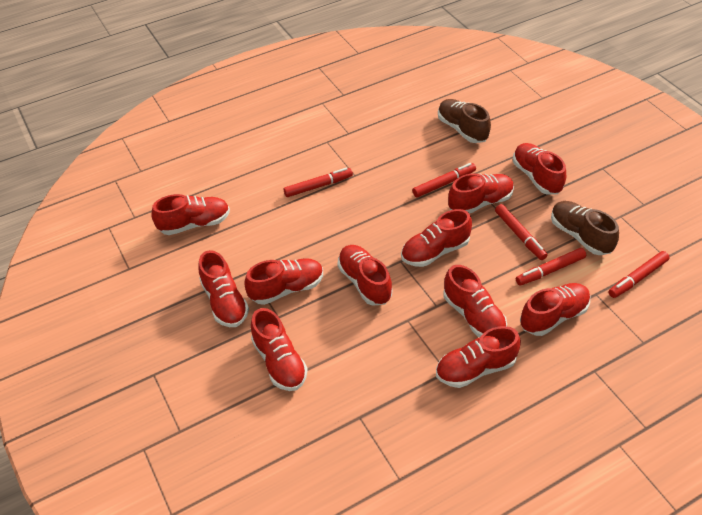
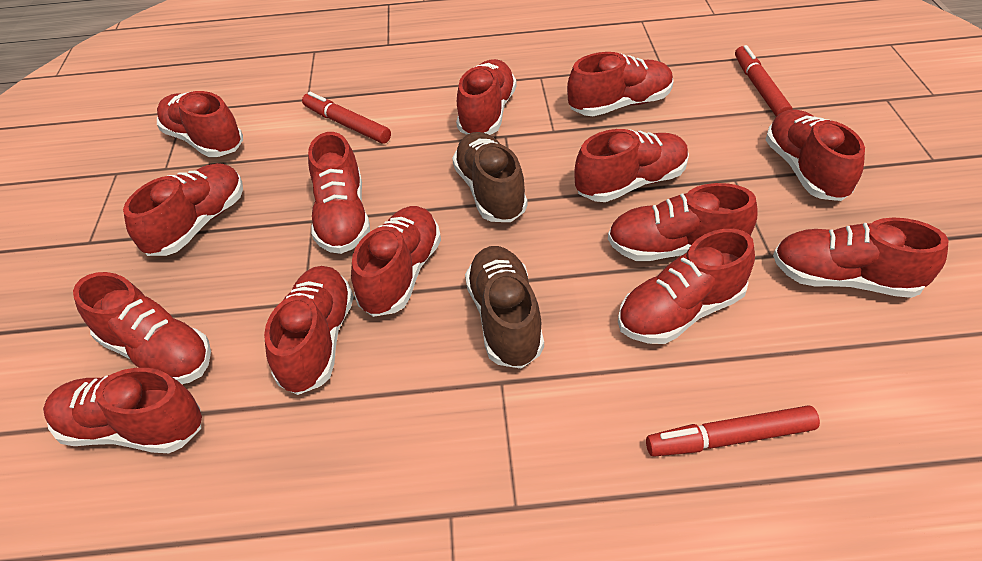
red marker: [284,168,353,197] [412,163,476,197] [495,204,548,260] [516,248,586,286] [608,251,670,298] = 5 -> [302,92,391,144] [646,406,820,457] [735,45,793,117] = 3
red shoe: [152,194,230,235] [198,250,249,327] [244,258,323,305] [251,308,308,391] [337,245,392,306] [401,209,472,267] [436,326,521,388] [443,265,507,337] [448,173,514,214] [513,143,566,195] [520,283,590,336] = 11 -> [43,368,202,453] [73,272,211,384] [123,163,243,256] [157,91,243,157] [264,266,354,395] [308,132,370,254] [351,206,441,317] [456,59,517,135] [567,52,674,116] [574,129,689,202] [608,183,757,261] [618,229,755,344] [765,109,865,201] [773,218,949,298] = 14

